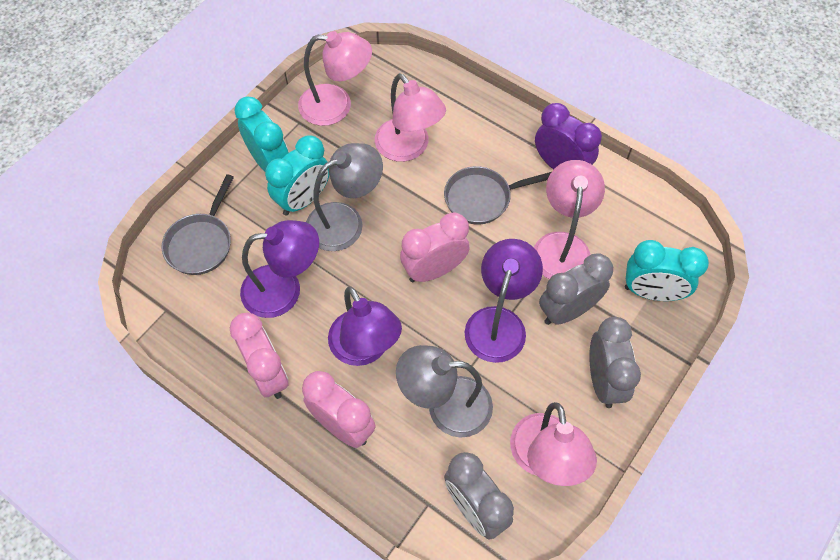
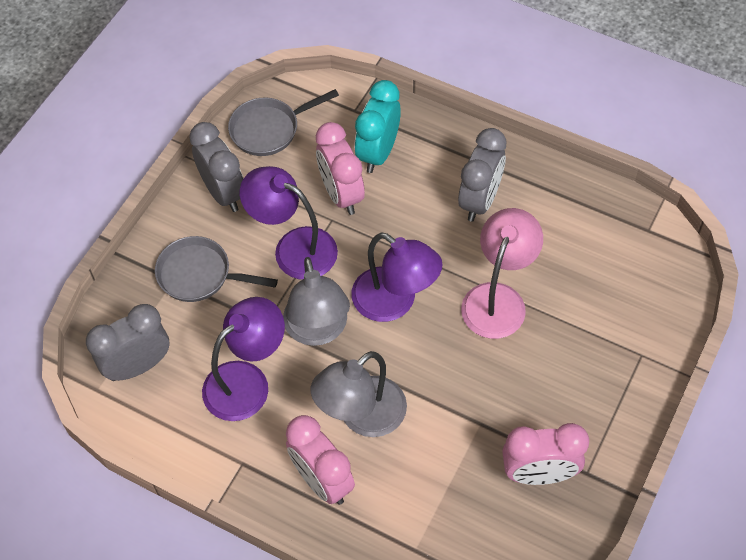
pink lamp: [298,31,372,126] [375,73,446,162] [510,402,597,486] [534,160,605,279] = 4 -> [461,208,543,339] = 1
purple clock: [535,103,602,169] = 1 -> none = 0
turquoise clock: [234,96,289,172] [265,135,329,216] [625,240,709,301] = 3 -> [355,80,401,173] = 1

